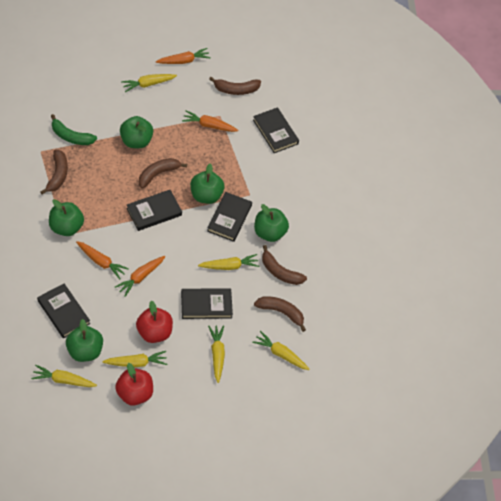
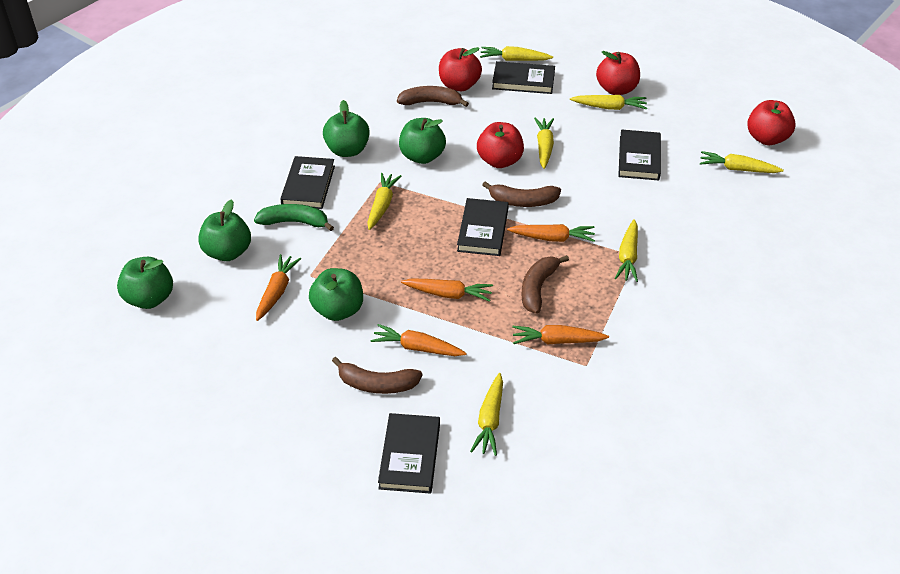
brown banana: [41,150,68,194] [139,158,187,188] [209,77,261,95] [254,296,306,332] [262,245,307,285] = 5 -> [332,357,422,394] [397,86,469,107] [482,181,561,207] [522,255,569,314] = 4
orange carrot: [76,241,129,279] [115,256,165,297] [156,48,211,64] [182,111,238,132] = 4 -> [256,254,301,321] [371,324,466,356] [401,278,493,302] [507,224,595,242] [512,325,609,345] = 5
red apple: [115,363,153,406] [136,301,173,343] = 2 -> [439,47,482,91] [477,122,524,168] [596,51,640,95] [747,100,796,145] = 4
yellow carrot: [31,365,97,387] [102,351,167,367] [121,74,177,92] [198,254,259,270] [208,325,225,383] [252,331,310,370] = 6 -> [367,173,401,230] [470,373,503,456] [480,46,553,61] [534,118,554,169] [570,95,647,110] [615,219,638,282] [700,151,784,173] = 7

